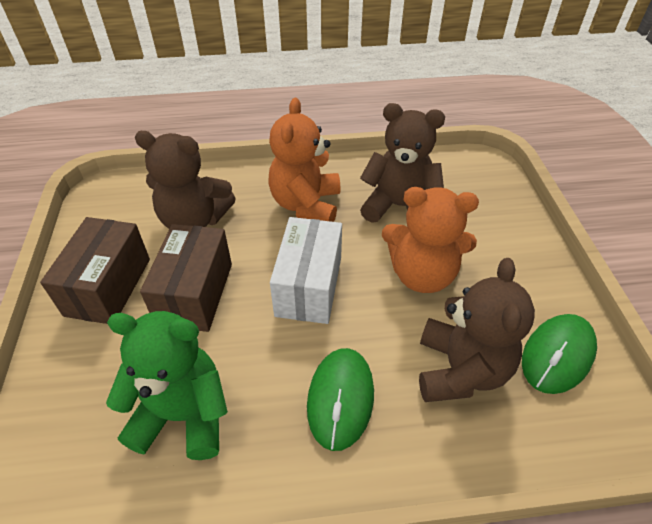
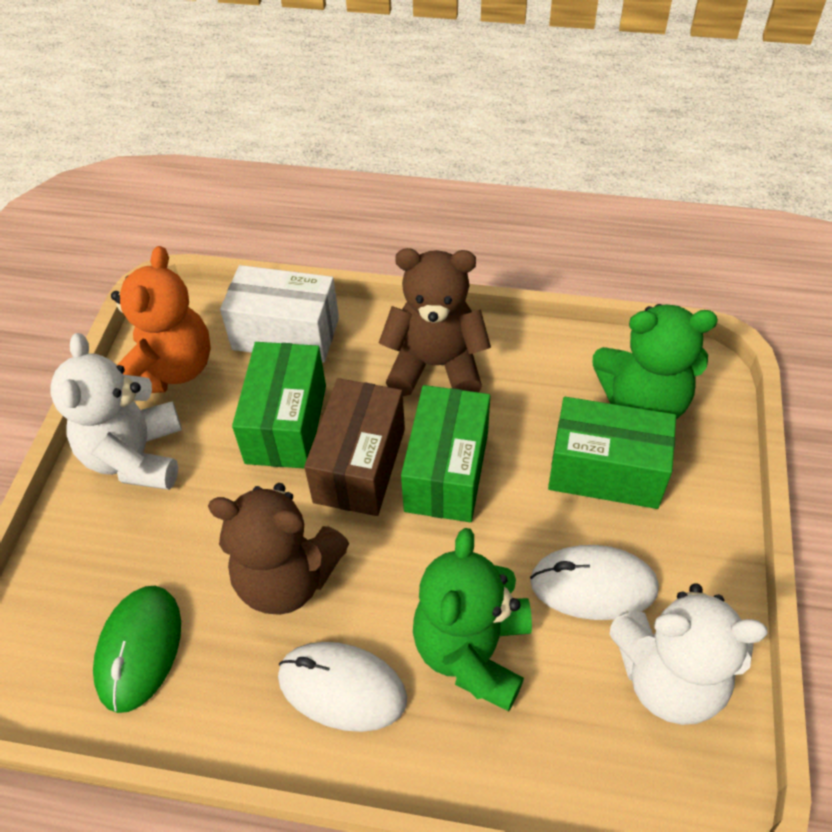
brown box: [40,217,150,324] [140,224,232,332] = 2 -> [304,378,405,516] = 1
brown teddy bear: [135,131,236,229] [360,103,445,223] [419,258,535,402] = 3 -> [208,483,349,615] [379,248,491,396] = 2
green box: none = 0 -> [232,342,326,469] [401,385,490,522] [548,397,676,509] = 3
green mouse: [307,348,374,451] [522,314,597,394] = 2 -> [93,586,181,713] = 1
green teddy bear: [106,311,228,460] = 1 -> [413,528,532,711] [593,304,718,419] = 2
orange teddy bear: [268,98,341,222] [382,187,479,293] = 2 -> [111,246,211,393] = 1
white mouse: none = 0 -> [278,642,407,732] [530,545,659,620] = 2
white teddy bear: none = 0 -> [51,333,182,490] [610,583,768,725] = 2

